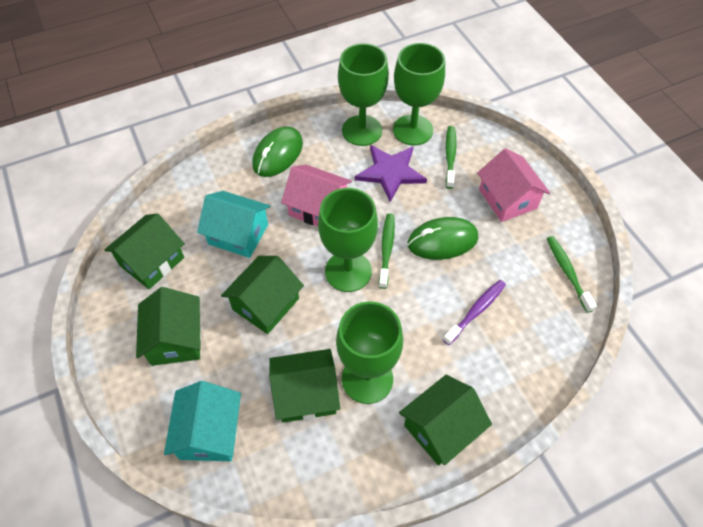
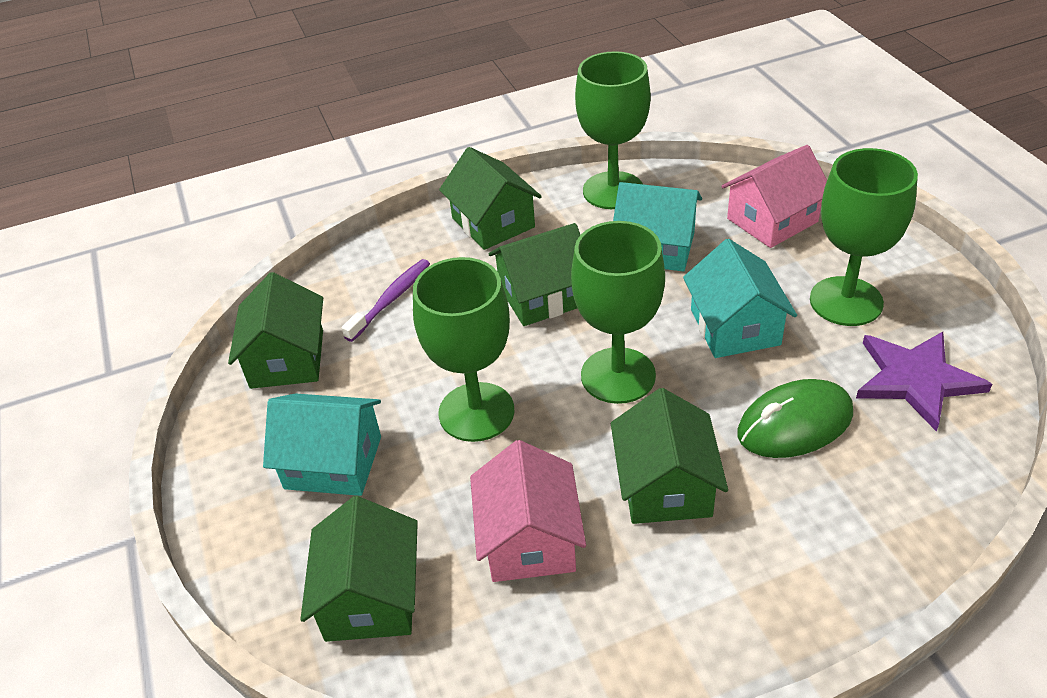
green mouse: [252,126,303,177] [408,217,478,260] = 2 -> [737,379,853,458] = 1
green toothbrush: [379,213,395,289] [445,126,457,189] [547,236,597,313] = 3 -> none = 0
turquoise house: [164,381,241,461] [197,191,270,258] = 2 -> [263,393,381,496] [613,182,702,271] [683,239,797,358] = 3

